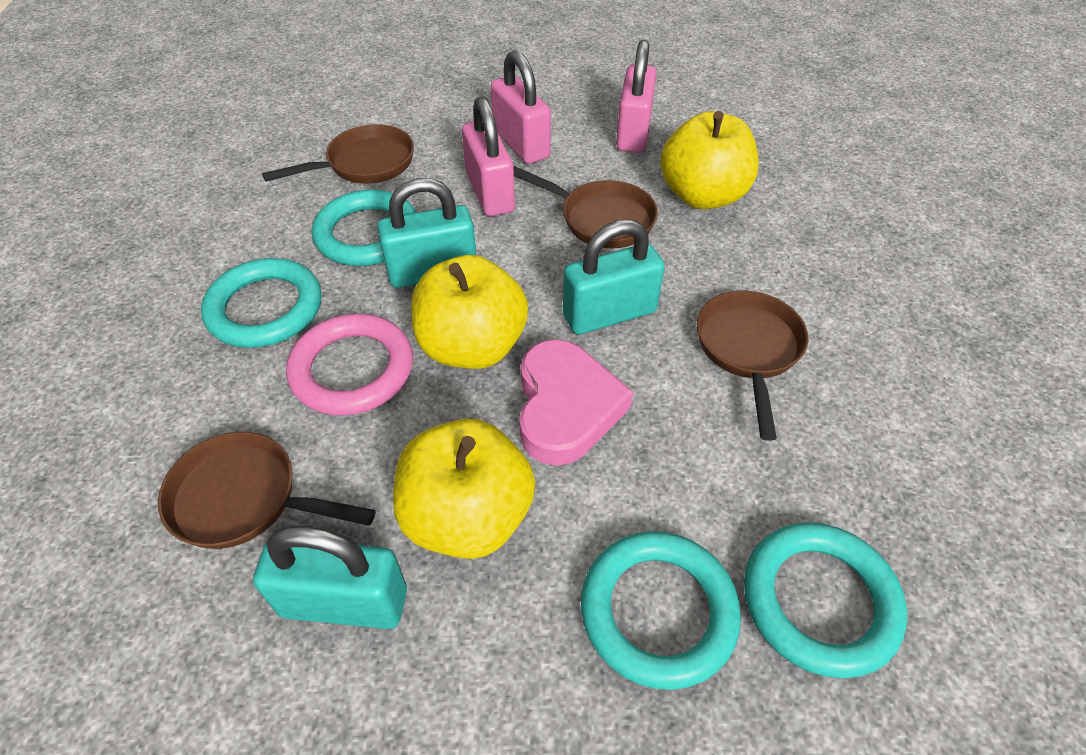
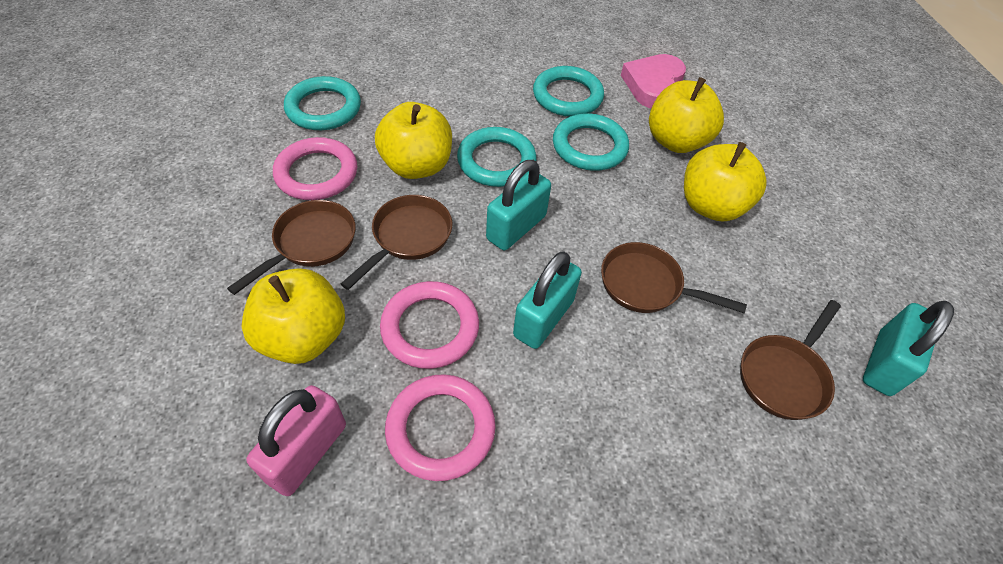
pink padlock: [462,97,515,216] [491,50,551,164] [616,40,656,153] = 3 -> [246,385,346,496] = 1
pink ring: [286,314,413,416] = 1 -> [273,137,357,200] [380,281,479,369] [385,374,496,481] = 3
yellow apple: [393,418,535,559] [411,255,528,369] [660,111,759,209] = 3 -> [242,268,345,364] [375,102,452,179] [649,77,724,153] [684,142,766,221] = 4

